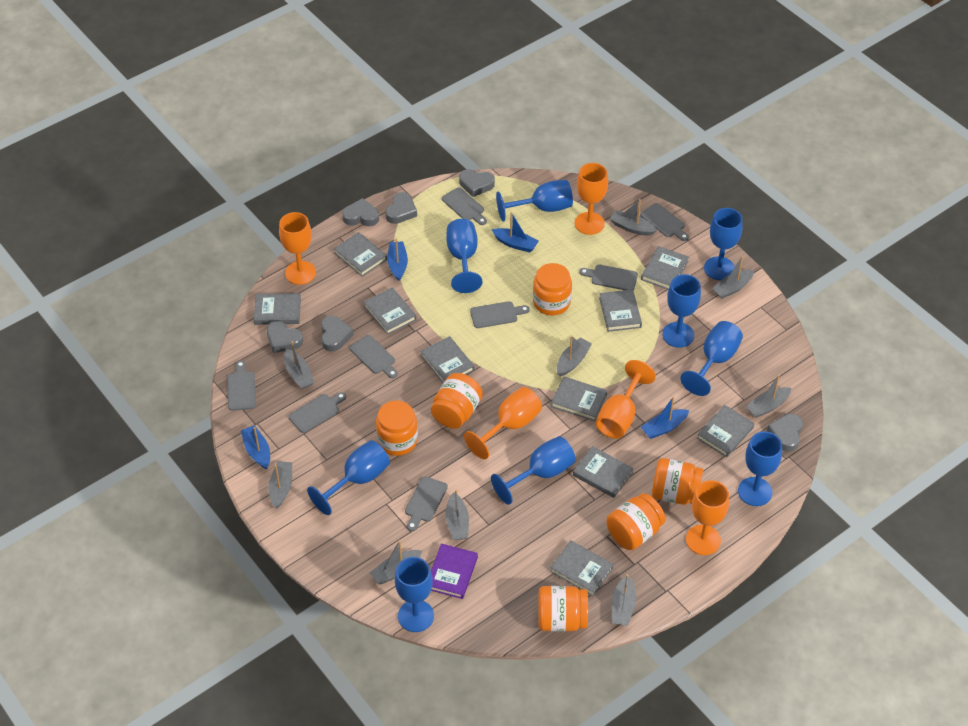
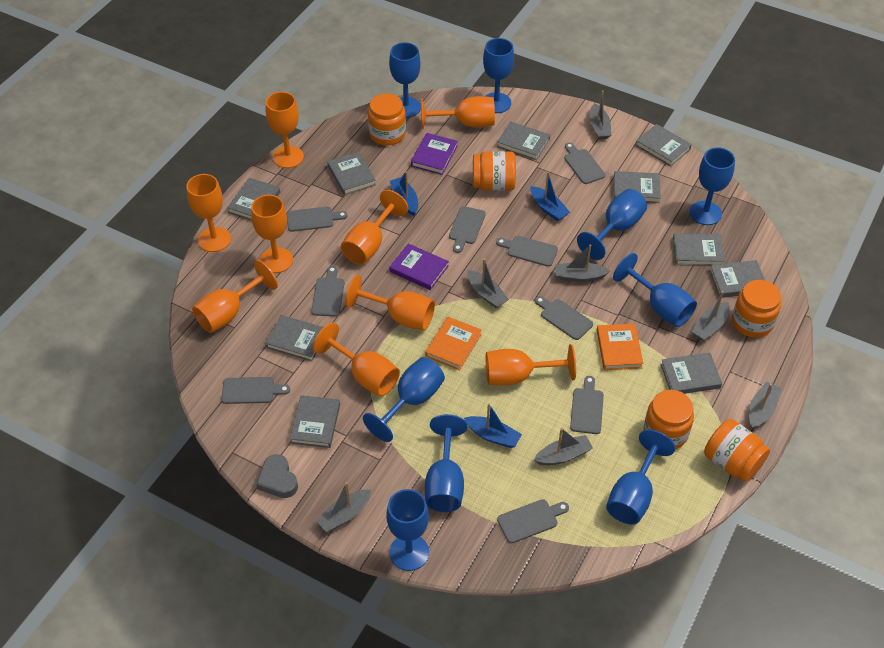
blue boat: [241,425,270,470] [387,238,408,281] [492,212,539,252] [641,396,689,439] = 4 -> [390,171,418,216] [464,403,522,448] [530,173,570,221] = 3
grey boat: [268,461,292,509] [284,341,314,389] [370,540,422,584] [446,490,469,540] [557,335,592,376] [610,199,657,236] [612,574,636,626] [712,256,754,299] [746,375,791,418] = 9 -> [316,482,371,532] [468,259,509,308] [534,428,593,465] [556,244,610,282] [589,90,611,140] [692,291,730,341] [749,381,781,429] = 7
grey cutting board: [227,361,256,411] [288,392,346,433] [350,335,398,378] [405,476,448,531] [442,187,487,225] [470,301,530,328] [579,265,638,290] [640,203,689,241] = 8 -> [222,377,290,404] [287,207,347,232] [311,266,344,317] [449,206,486,253] [496,236,558,267] [497,499,569,543] [535,296,593,340] [564,142,606,184] [570,376,604,434] = 9
grey heart: [267,321,303,353] [321,316,354,352] [342,198,379,226] [385,192,417,224] [459,169,495,197] [767,414,803,452] = 6 -> [256,454,298,498] = 1
orange book: none = 0 -> [425,317,481,370] [597,324,643,370] = 2
orange goblet: [279,212,316,285] [464,387,542,459] [575,163,608,235] [596,360,656,439] [686,480,729,555] = 5 -> [186,174,231,252] [192,260,278,333] [251,195,293,273] [266,92,304,168] [313,323,400,396] [341,190,408,265] [346,274,435,331] [421,96,495,129] [486,344,576,386] = 9
orange jar: [376,401,418,456] [431,373,483,429] [533,263,572,315] [538,586,588,631] [606,493,666,550] [652,458,703,505] = 6 -> [368,93,406,145] [473,151,516,191] [644,390,694,450] [704,419,770,482] [732,280,781,337] = 5
purple book: [431,543,478,599] = 1 -> [389,243,449,290] [411,133,458,175] = 2

